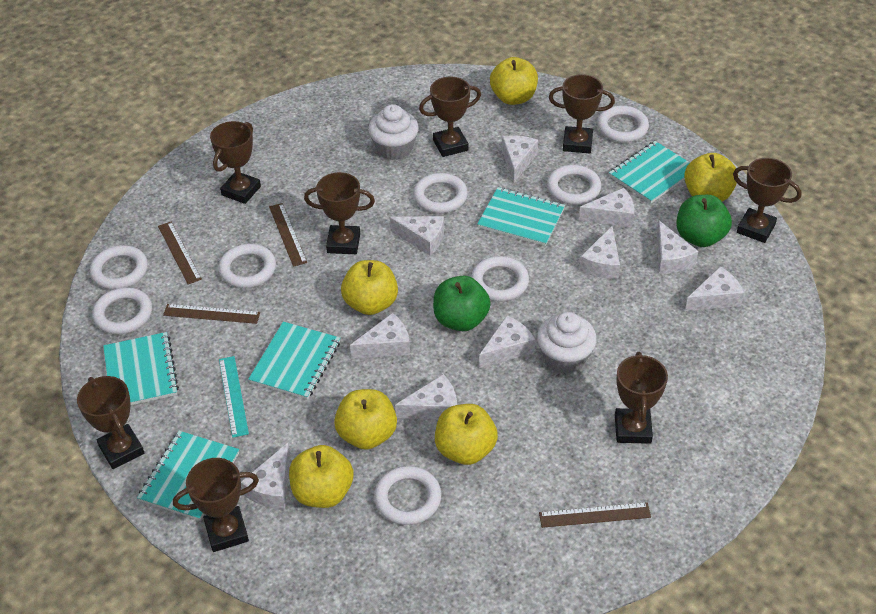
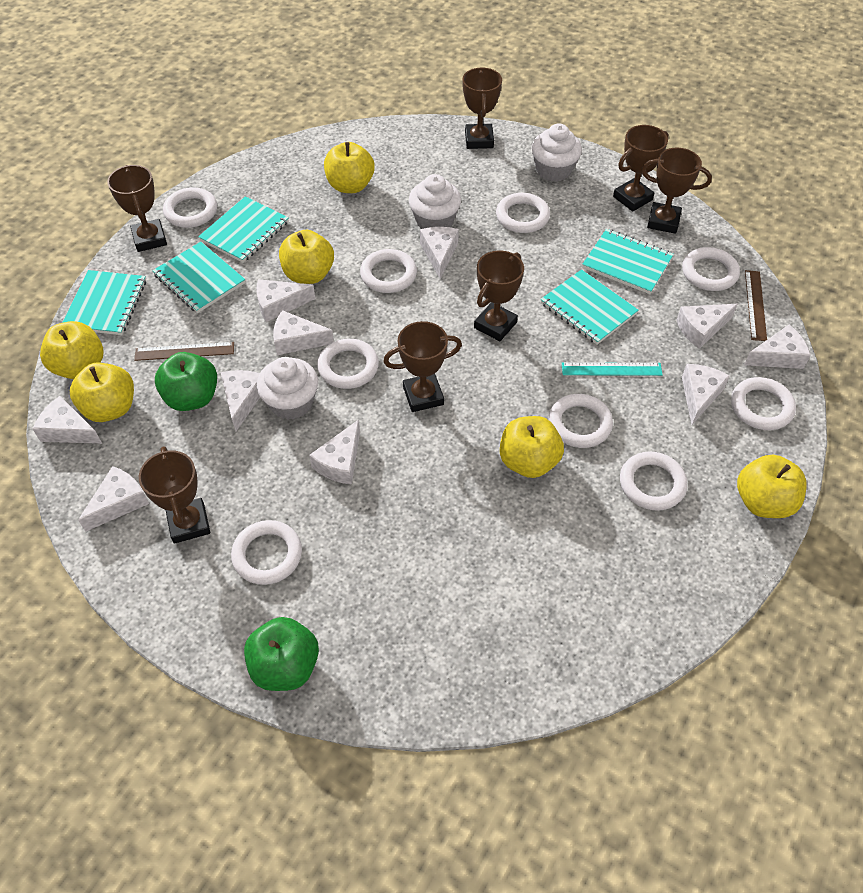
brown ruler: [158,222,202,284] [163,304,260,324] [269,203,307,267] [539,502,651,528] = 4 -> [134,342,234,361] [745,270,767,341] = 2
brown trophy: [77,376,144,469] [173,458,259,552] [210,121,261,204] [304,172,375,254] [419,77,481,157] [549,74,615,153] [615,352,668,444] [733,158,802,243] = 8 -> [107,165,167,252] [139,446,210,544] [383,321,462,412] [462,68,502,149] [474,250,524,341] [613,125,669,211] [641,148,712,234] = 7
white cupcake: [368,104,419,160] [537,312,597,374] = 2 -> [257,357,318,420] [409,174,461,229] [532,123,582,182] = 3
white ring: [90,245,148,290] [92,287,152,334] [218,244,276,288] [374,466,441,525] [413,173,468,213] [471,256,529,301] [547,165,601,205] [597,105,649,142] = 8 -> [163,187,217,228] [231,520,302,585] [317,339,379,389] [360,249,417,293] [496,193,550,233] [548,394,613,448] [620,452,688,511] [682,247,740,291] [731,377,796,430] = 9

